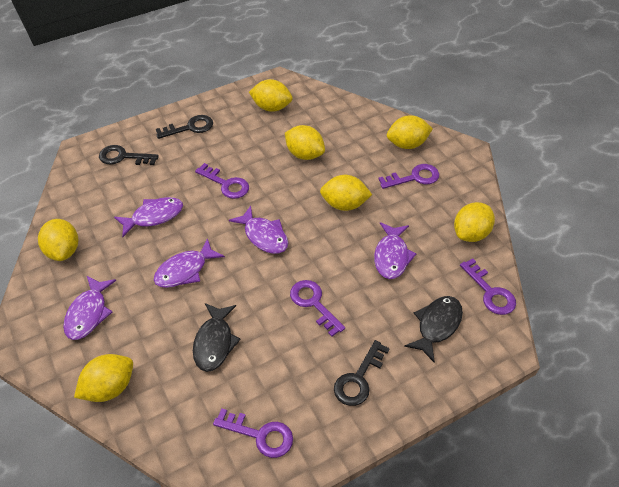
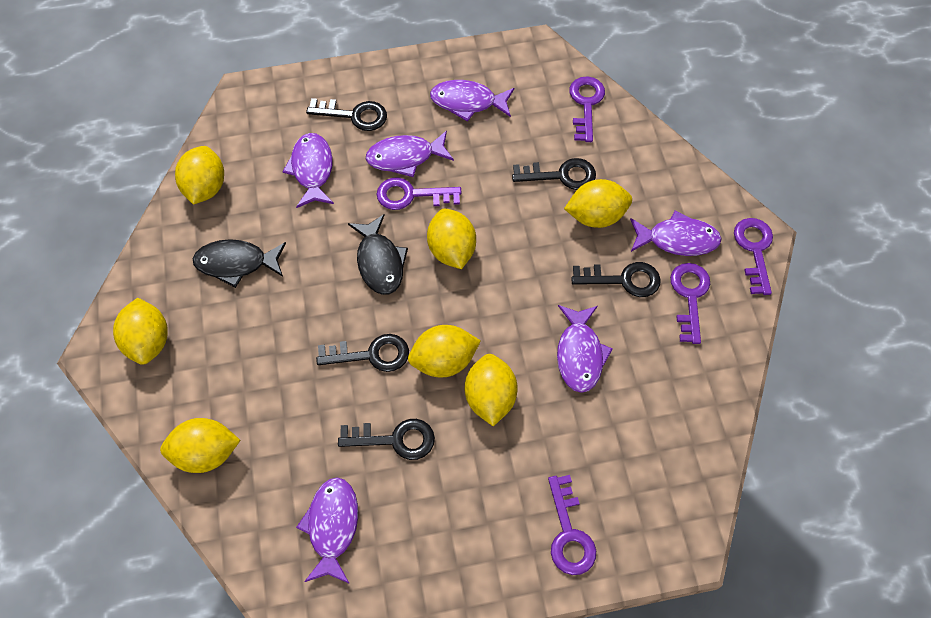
black key: [99,145,159,165] [156,115,213,139] [334,340,390,406] = 3 -> [306,98,387,131] [316,334,409,372] [338,419,435,460] [512,158,596,190] [571,262,661,297] = 5
purple fish: [63,276,116,340] [114,197,183,237] [154,238,225,288] [229,206,288,254] [374,222,417,279] = 5 -> [282,133,334,208] [296,477,358,584] [366,131,454,177] [430,80,514,122] [557,305,613,393] [630,210,722,256] = 6

